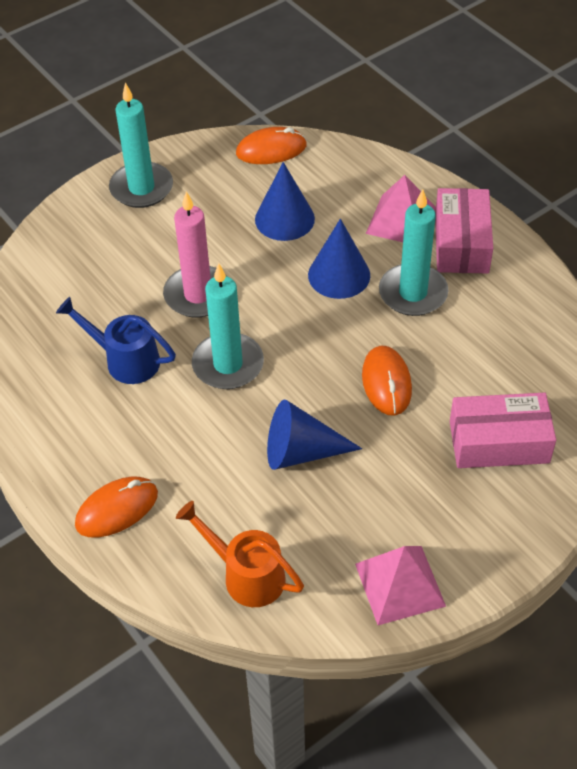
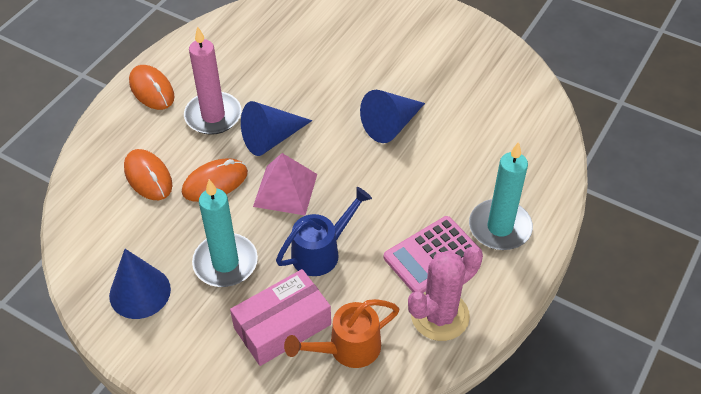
pink box: [435,188,493,273] [450,393,556,468] = 2 -> [230,269,331,366] = 1
pink cactus: none = 0 -> [408,246,483,341] = 1
pink calculator: none = 0 -> [384,216,482,293] = 1
pink pyramid: [355,546,446,625] [366,175,436,242] = 2 -> [253,153,317,215] = 1
turquoise candle: [109,83,173,208] [192,263,264,389] [379,189,448,316] = 3 -> [192,179,258,287] [469,142,533,250] = 2

